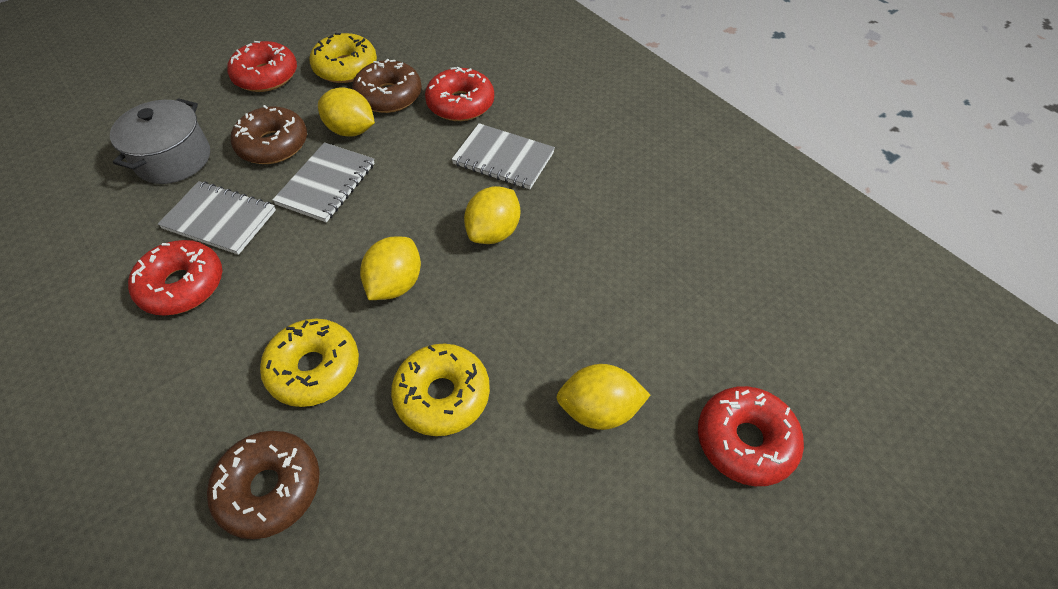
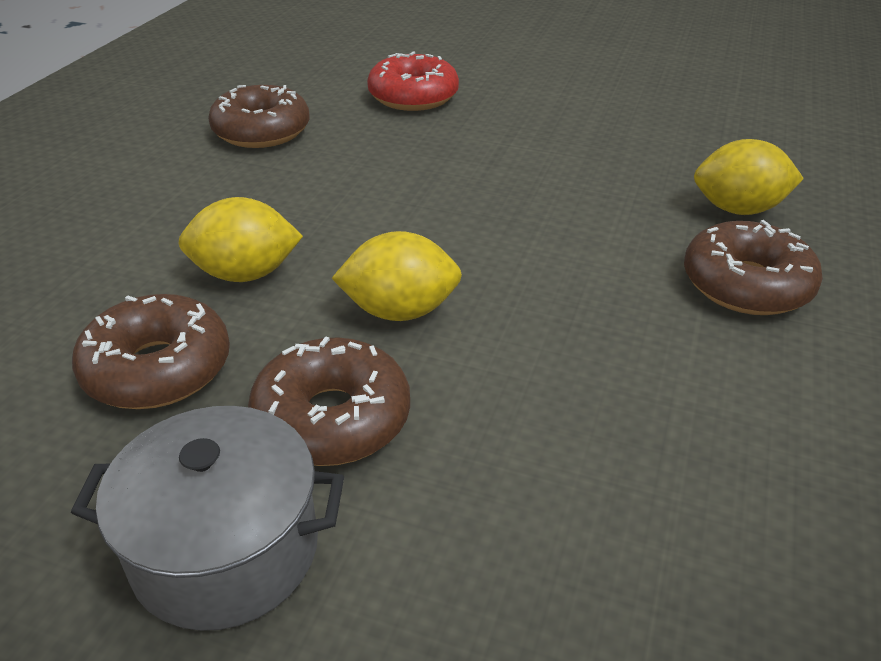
brown donut: [207,431,320,539] [231,105,307,164] [352,59,422,113] = 3 -> [72,294,230,409] [208,85,310,148] [248,336,410,466] [684,220,823,315] = 4
grey notebook: [158,181,276,255] [272,142,375,222] [451,123,555,189] = 3 -> none = 0
red donut: [128,240,222,316] [227,41,297,92] [425,67,494,121] [698,386,804,486] = 4 -> [367,51,459,111] = 1
yellow donut: [260,319,359,407] [310,33,377,83] [391,344,490,436] = 3 -> none = 0
yellow lemon: [318,87,375,137] [360,236,421,300] [464,186,520,244] [556,364,650,430] = 4 -> [178,197,303,282] [332,231,462,321] [694,139,804,215] = 3

